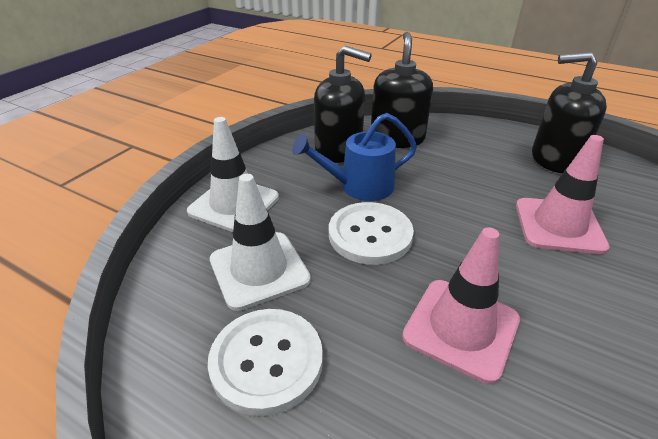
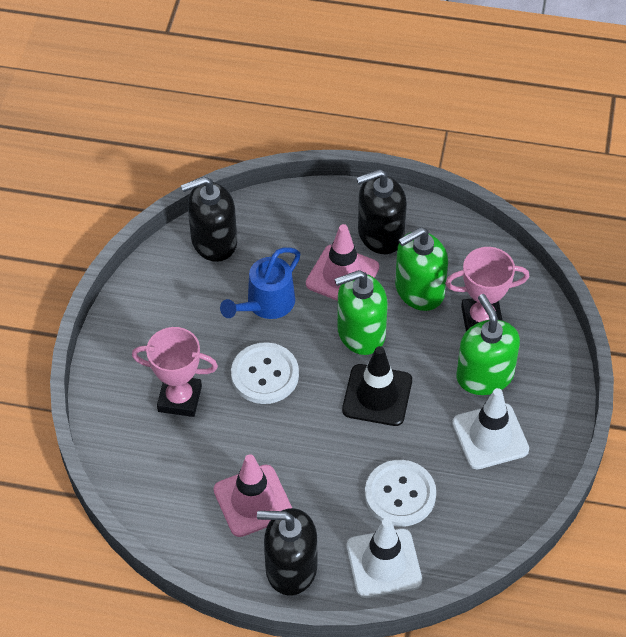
black traffic cone: none = 0 -> [342,346,412,426] = 1
green soap dispenser: none = 0 -> [335,270,388,355] [395,227,448,311] [457,294,520,395] = 3
pink trophy: none = 0 -> [132,327,218,417] [445,247,529,331] = 2

